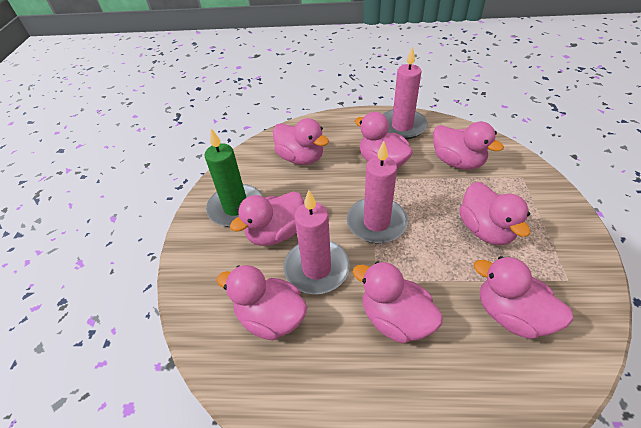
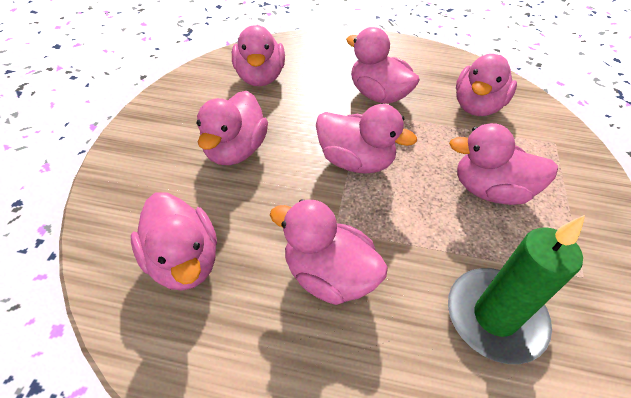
pink candle: [283,190,350,294] [347,141,408,244] [383,46,428,139] = 3 -> none = 0

